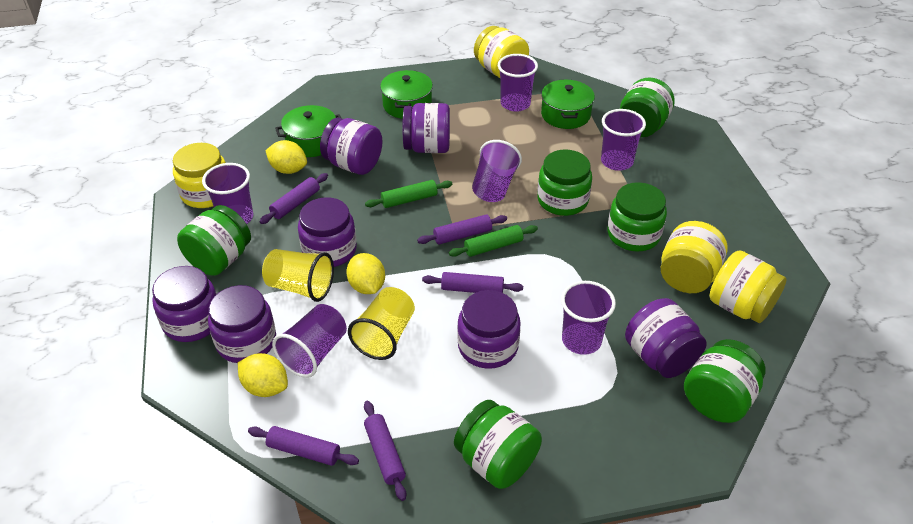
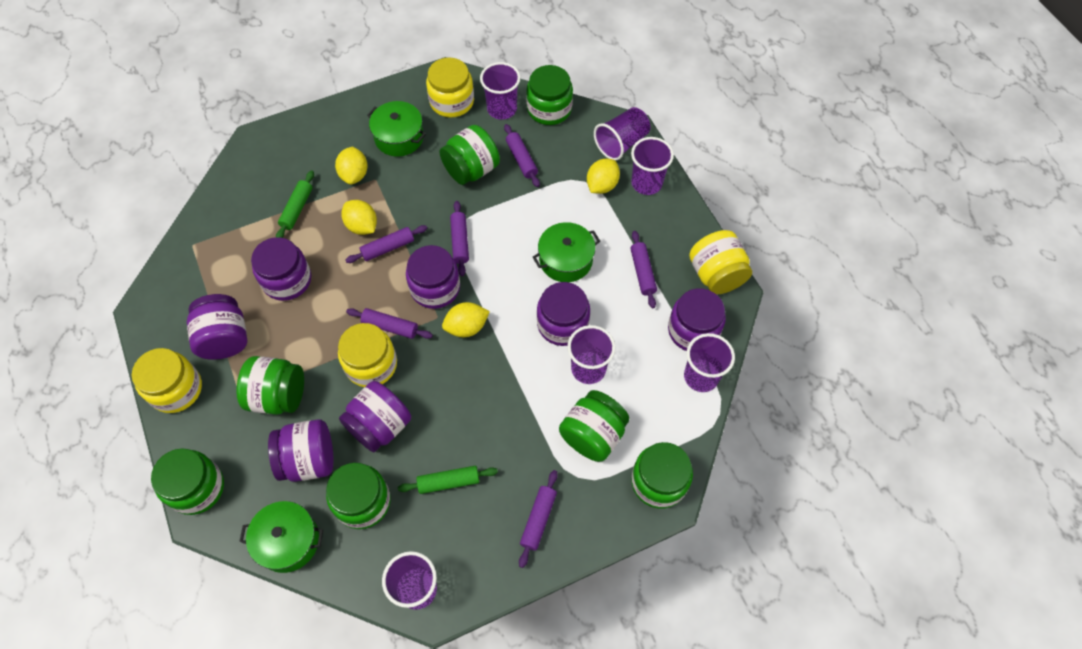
green jar: [177,205,251,276] [454,400,542,489] [537,149,592,216] [607,182,667,251] [620,77,675,137] [684,339,765,423] = 6 -> [151,448,224,515] [236,356,304,415] [326,463,391,529] [439,125,500,185] [526,65,573,125] [559,390,629,462] [631,442,693,509] = 7
purple rolling pin: [248,426,359,466] [259,173,328,224] [364,401,406,501] [417,214,507,245] [422,272,523,293] = 5 -> [345,225,428,263] [346,308,433,339] [450,201,469,276] [504,124,540,187] [519,470,558,568] [630,231,657,308] = 6
yellow cup: [262,249,334,302] [348,287,415,360] = 2 -> none = 0
yellow lemon: [238,353,288,397] [266,140,307,174] [346,253,385,294] = 3 -> [335,147,368,184] [341,200,377,235] [442,302,490,337] [587,159,620,194] = 4

